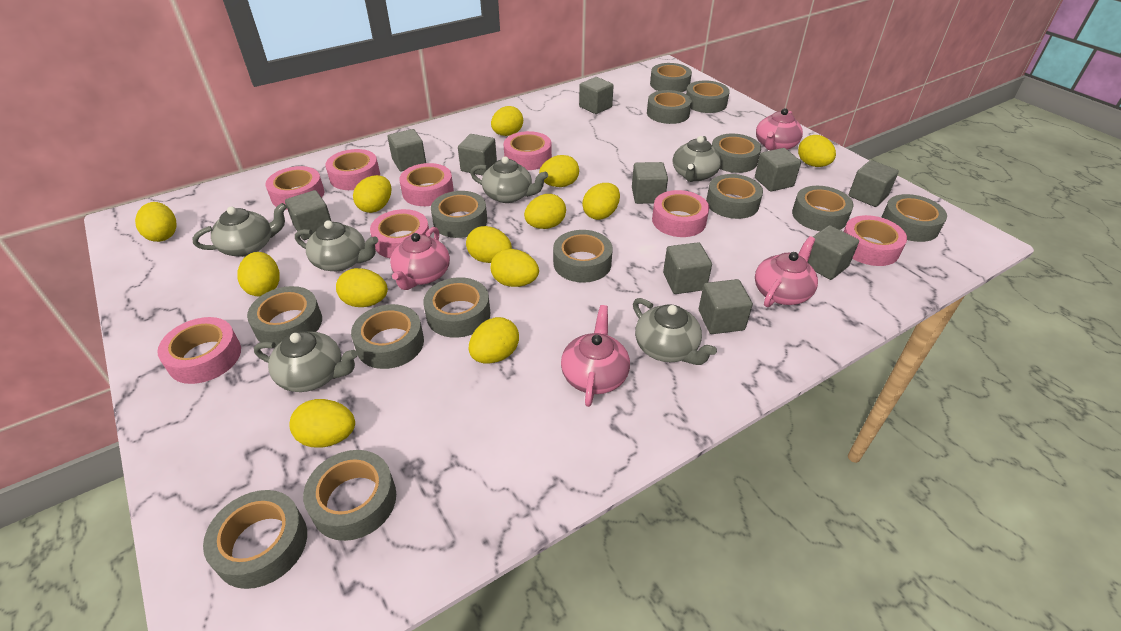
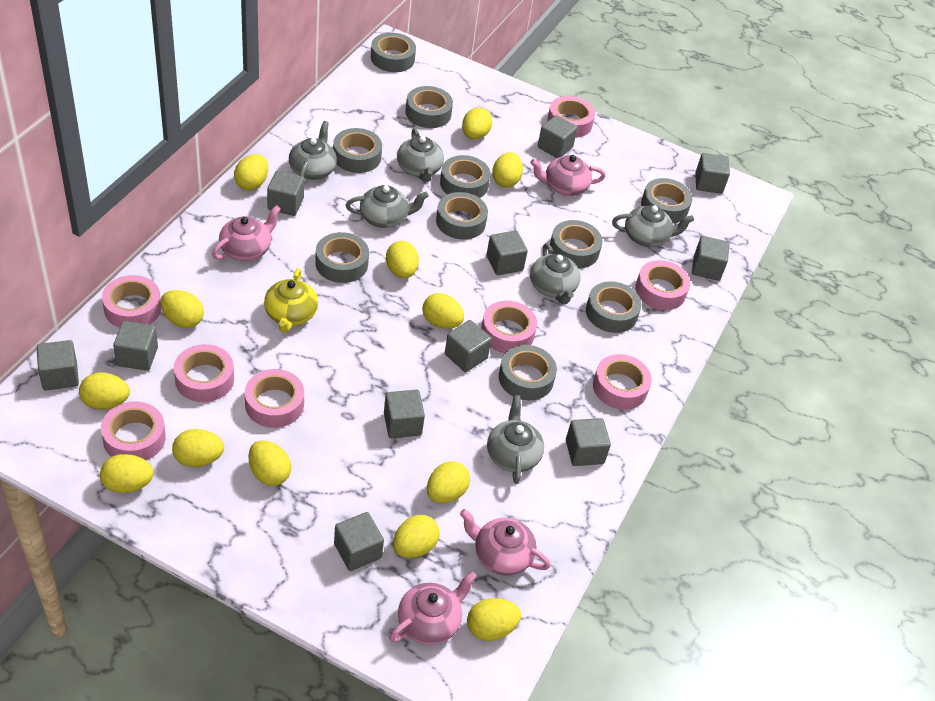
grey cube: [285,190,332,240] [388,129,426,171] [458,134,497,176] [579,77,614,114] [632,162,668,204] [663,242,712,294] [699,279,753,334] [755,148,801,192] [808,225,859,280] [849,160,899,207] = 10 -> [36,340,79,390] [113,321,158,371] [267,171,304,216] [334,512,384,571] [384,390,425,438] [445,320,492,372] [486,230,528,275] [538,115,578,158] [566,418,611,466] [692,236,730,281] [695,153,730,194] = 11
grey tape: [203,490,307,589] [247,286,322,347] [303,450,396,541] [351,304,424,369] [423,277,490,338] [431,191,487,238] [553,230,613,283] [647,90,692,124] [650,63,692,92] [686,80,730,113] [706,174,763,219] [712,134,761,173] [792,186,853,231] [881,194,947,242] = 14 -> [315,232,369,283] [333,128,382,173] [371,33,416,72] [405,86,453,128] [436,192,488,240] [440,155,490,198] [499,345,557,401] [550,220,603,268] [586,281,642,333] [641,178,692,223] = 10
yellow teapot: none = 0 -> [264,268,318,333] = 1

